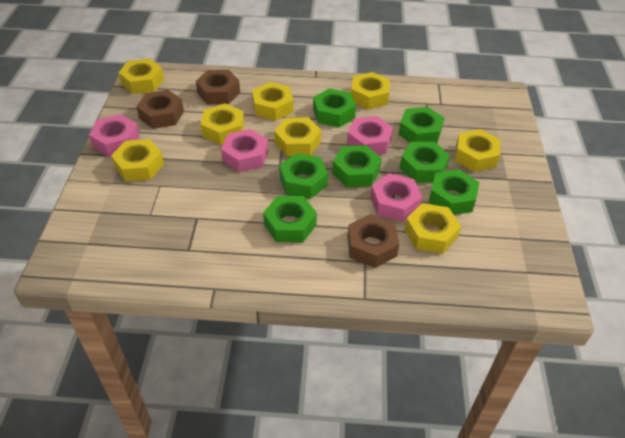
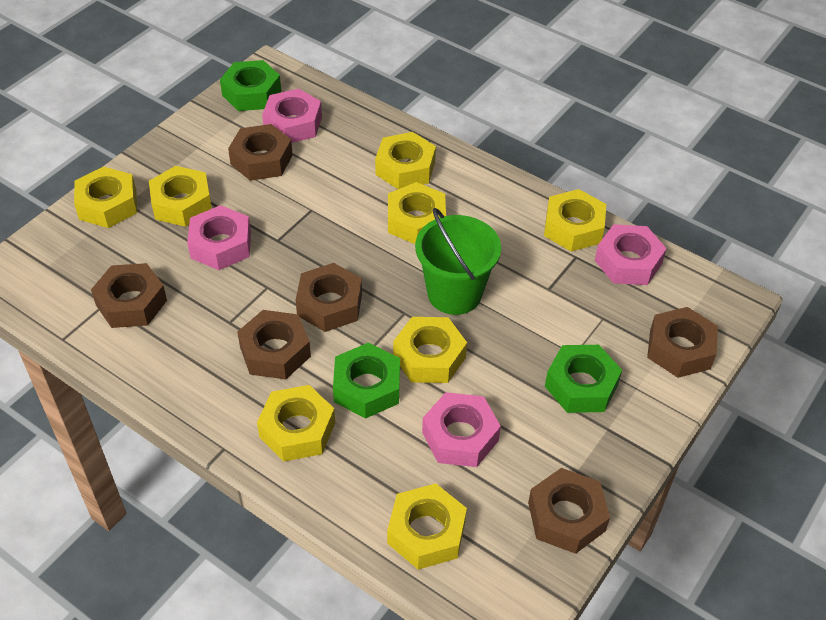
brown nut: [136,90,184,129] [196,70,240,104] [347,214,399,268] = 3 -> [91,263,167,328] [228,124,293,181] [237,310,311,379] [296,263,362,332] [528,468,610,554] [647,307,718,378] = 6
green bucket: none = 0 -> [415,208,501,315] = 1
green nut: [263,196,317,242] [279,153,328,199] [313,88,356,127] [332,145,382,187] [398,107,444,143] [400,142,450,183] [429,169,479,215] = 7 -> [220,60,281,111] [333,343,400,419] [545,345,622,413] = 3

